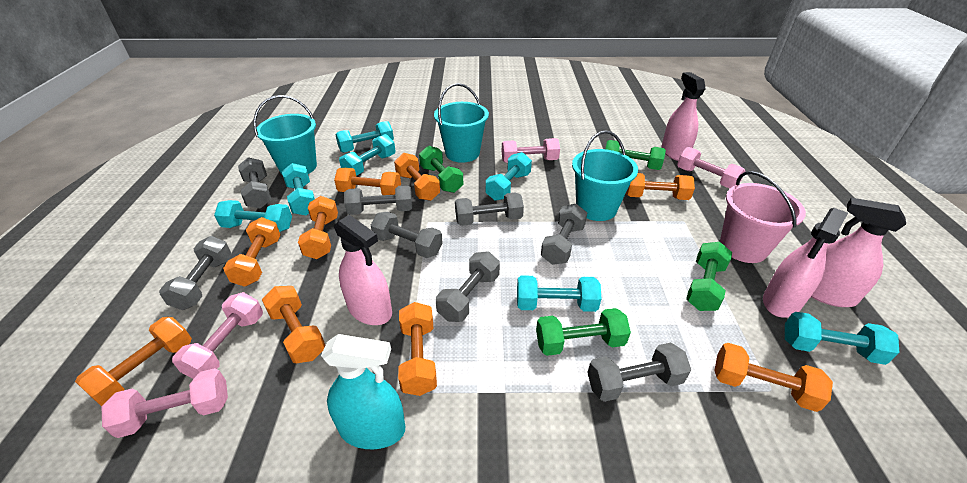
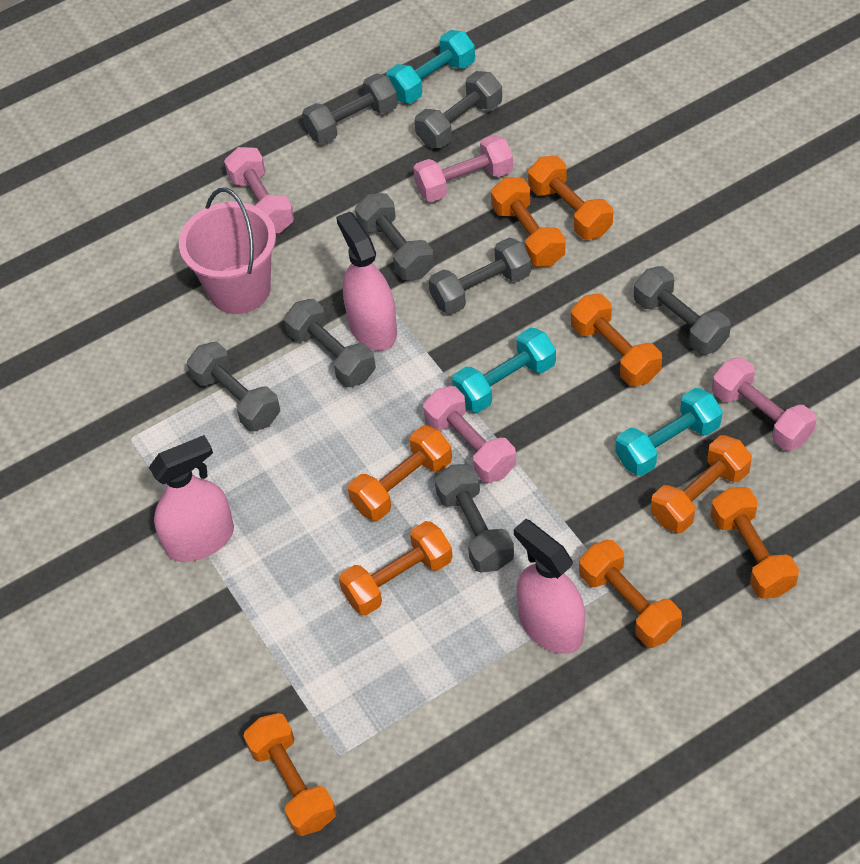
green dumbbell: [419,146,463,193] [536,308,631,356] [605,140,666,170] [686,242,732,311] = 4 -> none = 0
pink spray bottle: [334,215,392,325] [662,72,706,161] [763,208,848,318] [811,198,906,307] = 4 -> [149,435,234,562] [336,211,397,351] [514,519,585,654] = 3
turquoise bucket: [253,95,317,174] [434,83,489,163] [572,130,638,221] = 3 -> none = 0
turquoise dumbbell: [214,200,292,232] [282,163,315,216] [335,121,394,153] [339,134,395,176] [486,152,532,201] [517,276,601,312] [785,312,900,365] = 7 -> [386,30,475,103] [452,328,556,413] [615,388,723,476] = 3
turquoise spray bottle: [321,334,405,449] = 1 -> none = 0

